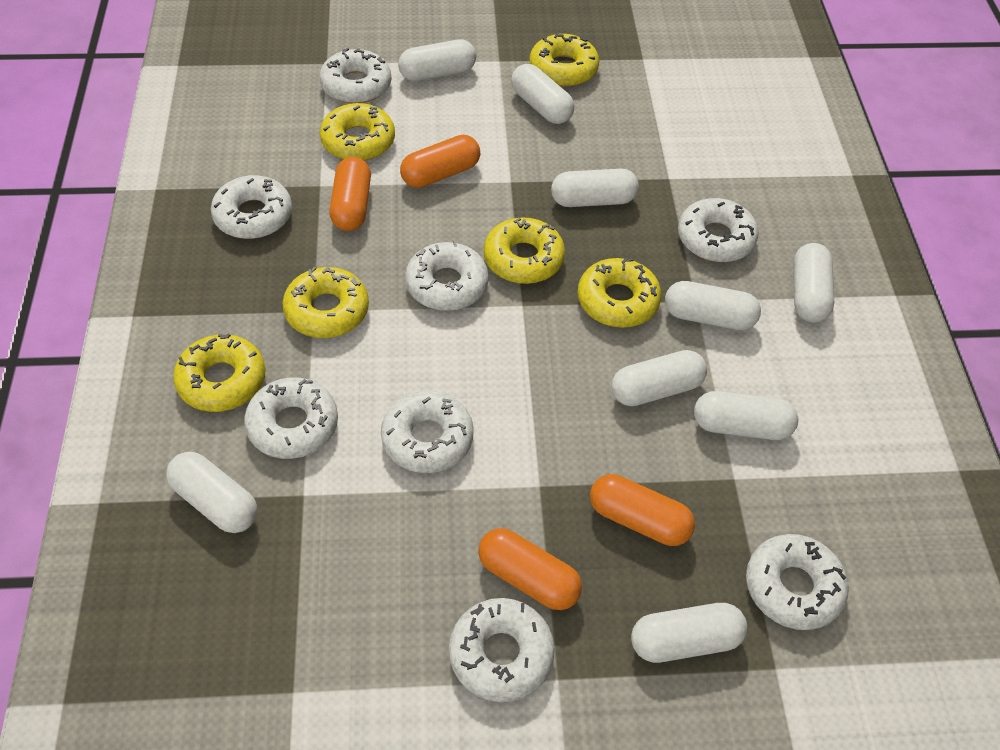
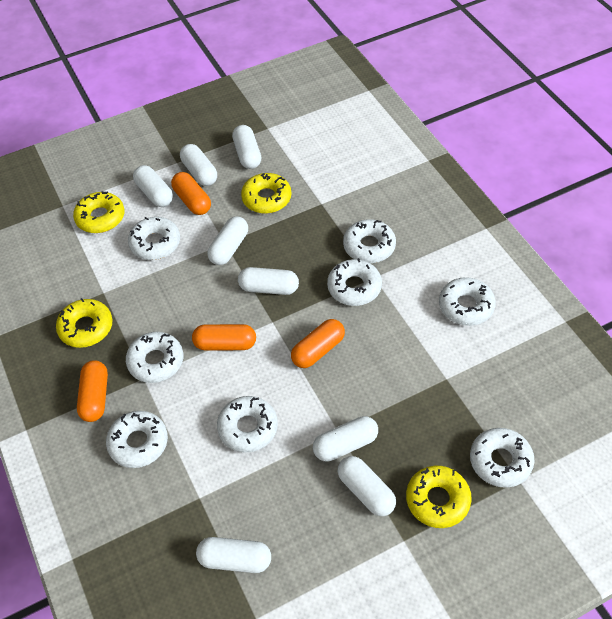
white capsule: [166,452,257,533] [398,39,476,81] [511,64,574,124] [551,169,639,207] [612,350,707,406] [631,603,747,663] [665,281,761,330] [694,391,798,440] [794,243,834,323] = 9 -> [133,165,173,207] [180,144,217,186] [196,537,271,573] [207,216,248,265] [232,125,261,169] [238,267,299,295] [313,416,378,461] [338,456,396,516] = 8
yellow donut: [173,333,265,412] [282,267,369,338] [320,103,395,161] [484,217,565,284] [529,33,599,87] [578,258,662,328] = 6 -> [56,298,112,348] [73,191,125,233] [241,173,291,214] [406,466,472,528] = 4

